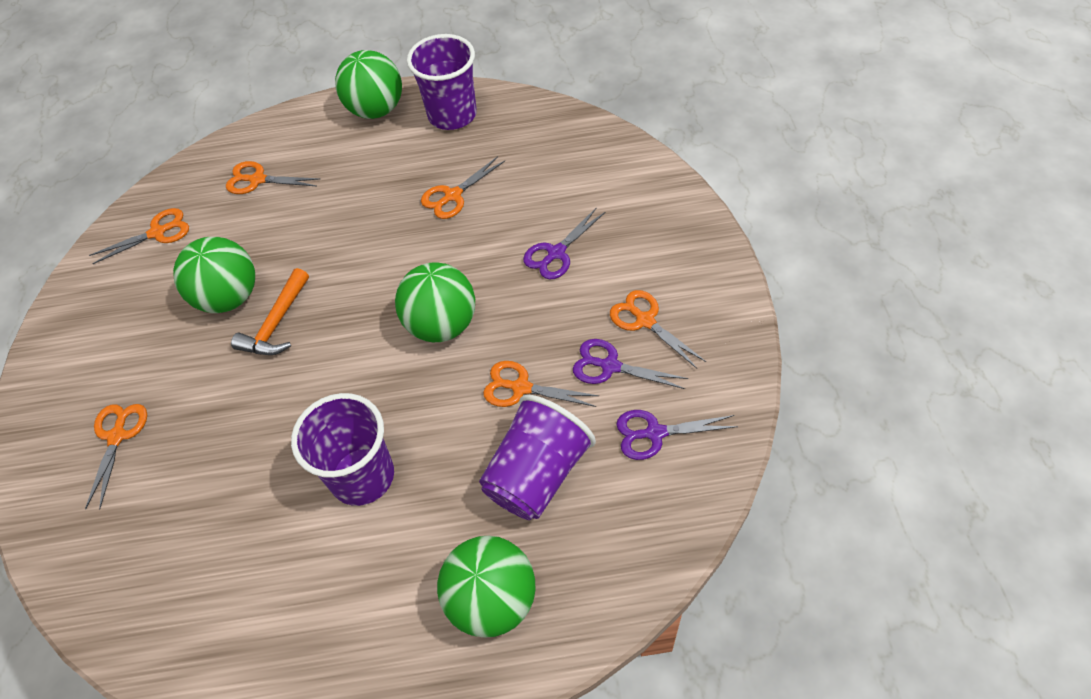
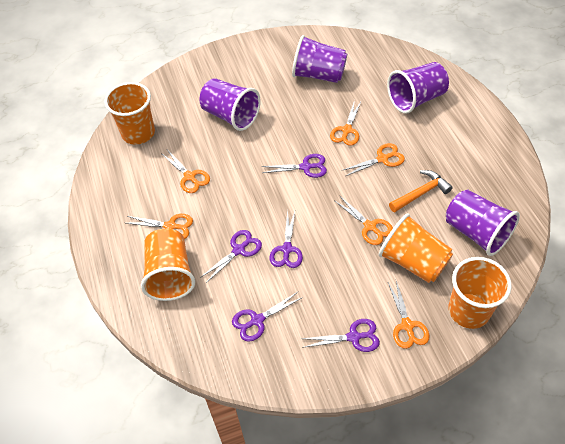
green ball: [173,237,255,313] [335,50,402,119] [395,263,475,342] [437,536,536,638] = 4 -> none = 0
orange cup: none = 0 -> [104,82,155,145] [141,229,195,301] [379,213,453,283] [448,257,512,329] = 4
purple cup: [291,393,394,506] [407,34,477,130] [479,395,596,520] = 3 -> [200,78,261,131] [292,35,347,83] [387,62,449,113] [446,190,520,256] = 4
purple scissors: [523,207,606,279] [573,339,688,389] [616,410,738,460] = 3 -> [200,230,262,283] [232,292,303,342] [261,154,327,178] [270,209,303,268] [302,319,380,352] = 5

